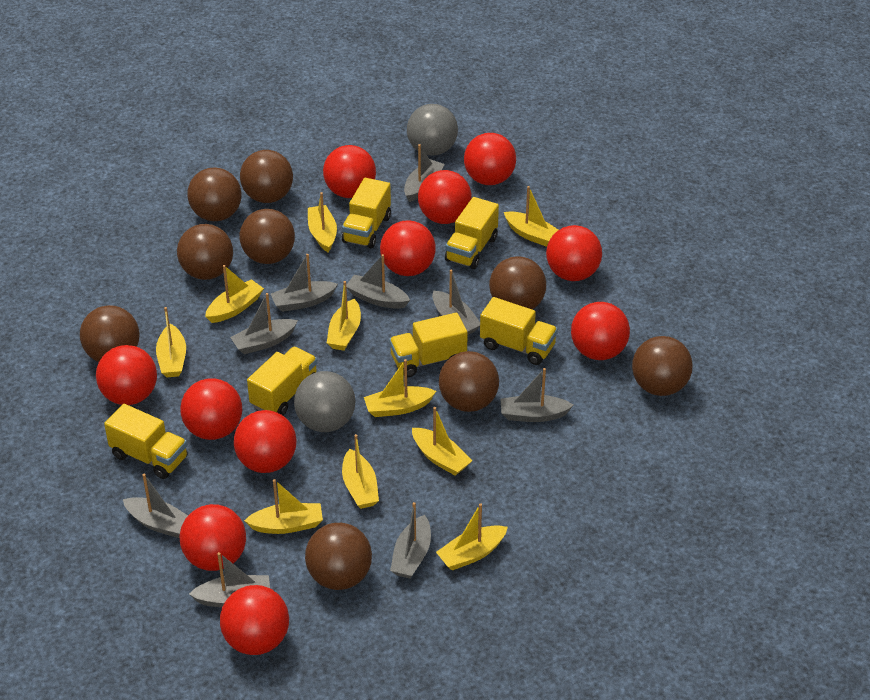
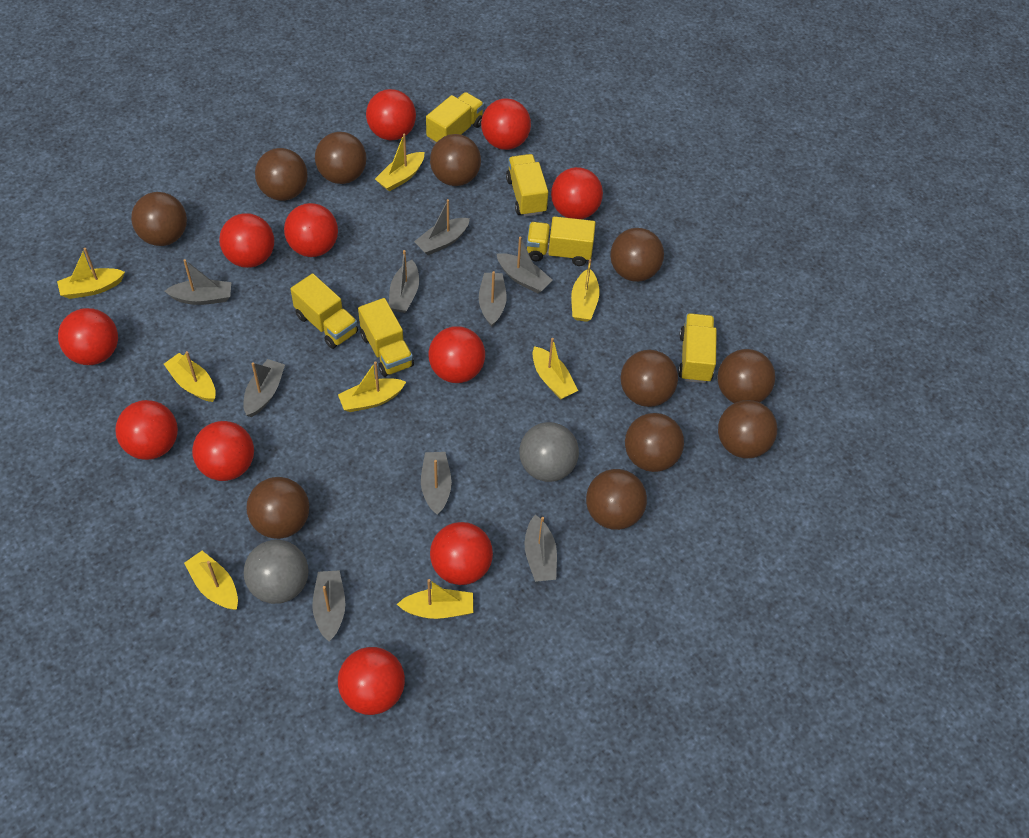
brown ball: [80,305,140,362] [177,224,233,280] [187,167,242,221] [240,150,293,203] [240,209,295,264] [305,523,372,590] [439,351,499,412] [489,256,546,309] [632,336,693,396] = 9 -> [131,192,187,246] [247,477,309,539] [255,148,308,201] [315,132,367,184] [430,134,481,186] [586,469,647,530] [610,228,664,282] [620,350,678,407] [625,413,684,472] [718,349,775,403] [718,400,777,458] = 11
yellow boat: [156,307,186,377] [205,265,264,323] [244,479,323,534] [308,192,337,252] [327,281,361,351] [342,434,379,509] [364,359,436,417] [412,407,472,475] [436,503,508,570] [504,186,558,247] = 10 -> [57,248,125,299] [164,351,216,402] [184,551,238,610] [338,361,406,412] [375,133,424,192] [397,579,473,619] [532,338,578,400] [571,259,599,322] = 8

